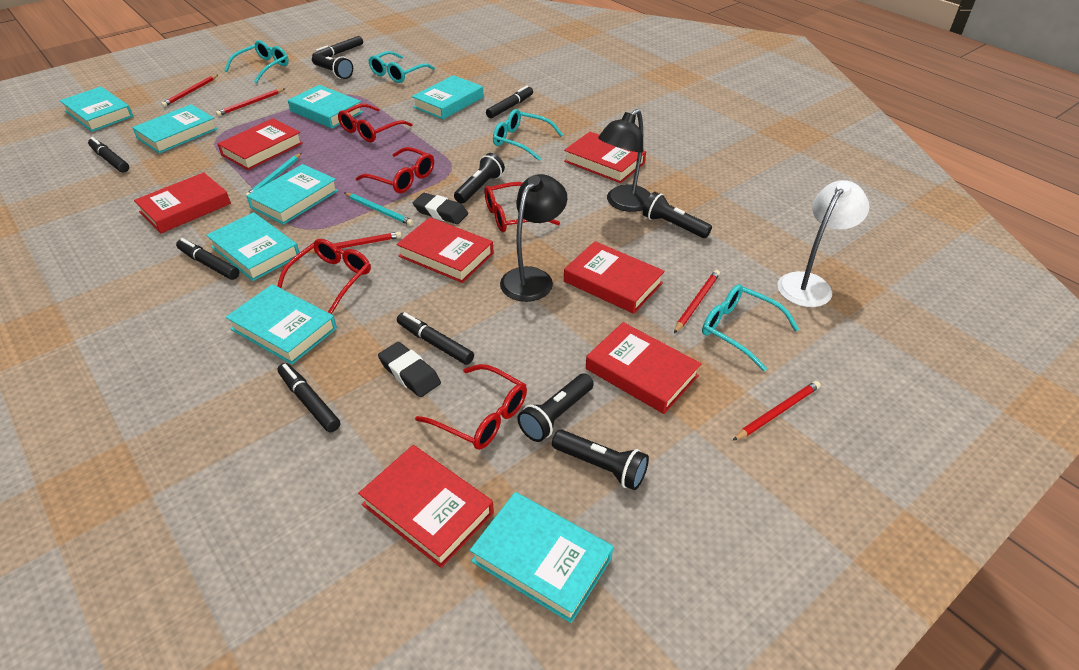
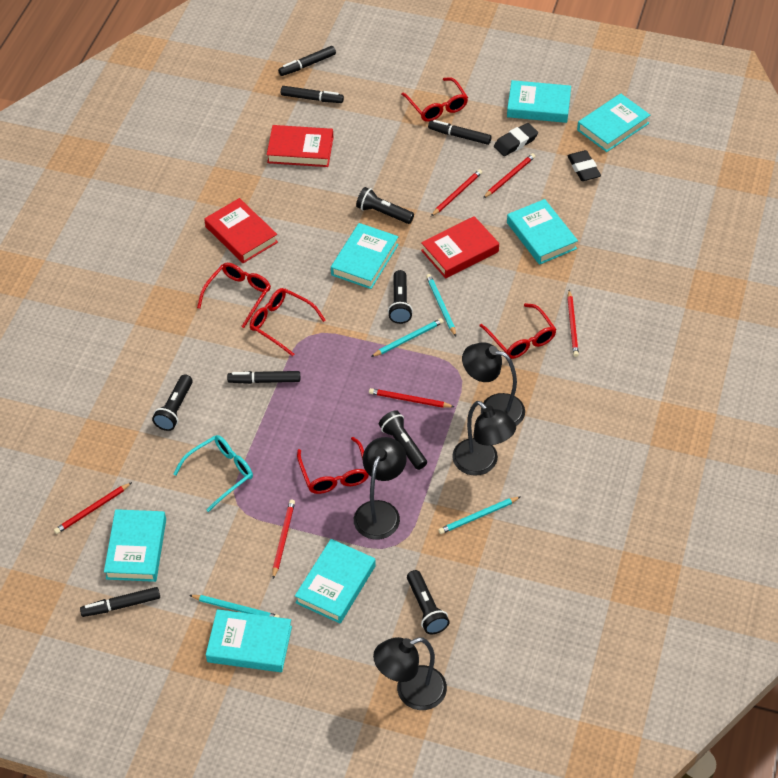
black lamp: [500,174,567,302] [598,109,651,212] = 2 -> [354,437,407,540] [373,637,447,710] [452,401,516,476] [462,342,525,426] = 4
black marker: [88,137,129,173] [176,238,239,280] [278,363,340,432] [312,36,363,57] [397,312,474,365] [486,86,533,118] = 6 -> [80,587,160,617] [227,371,300,384] [278,46,336,76] [281,86,344,103] [428,120,491,145] = 5
red book: [134,172,231,233] [217,118,303,170] [358,445,494,568] [396,217,494,283] [564,132,646,183] [564,241,665,314] [586,322,701,414] = 7 -> [204,198,278,263] [267,125,334,167] [421,216,499,278] = 3
red pencil: [161,75,218,107] [216,88,285,116] [308,231,402,253] [674,270,720,333] [732,381,821,441] = 5 -> [54,482,132,534] [272,500,295,579] [369,388,454,408] [431,169,482,216] [483,153,535,198] [567,290,579,357] = 6
turquoise book: [60,87,133,132] [132,104,218,154] [206,212,300,281] [226,284,337,365] [247,164,338,225] [288,85,363,129] [412,75,484,120] [470,492,613,623] = 8 -> [104,509,166,582] [206,609,292,672] [295,539,376,623] [331,223,399,289] [507,80,571,123] [507,199,578,265] [577,93,650,152] = 7
turquoise glasses: [224,40,289,83] [368,51,435,83] [493,109,563,161] [702,284,799,371] = 4 -> [173,435,253,512] = 1
turquoise pencil: [245,153,302,198] [344,193,414,226] = 2 -> [189,595,280,618] [371,318,444,357] [426,274,456,336] [438,497,520,534] = 4
white lamp: [777,180,870,307] = 1 -> none = 0

